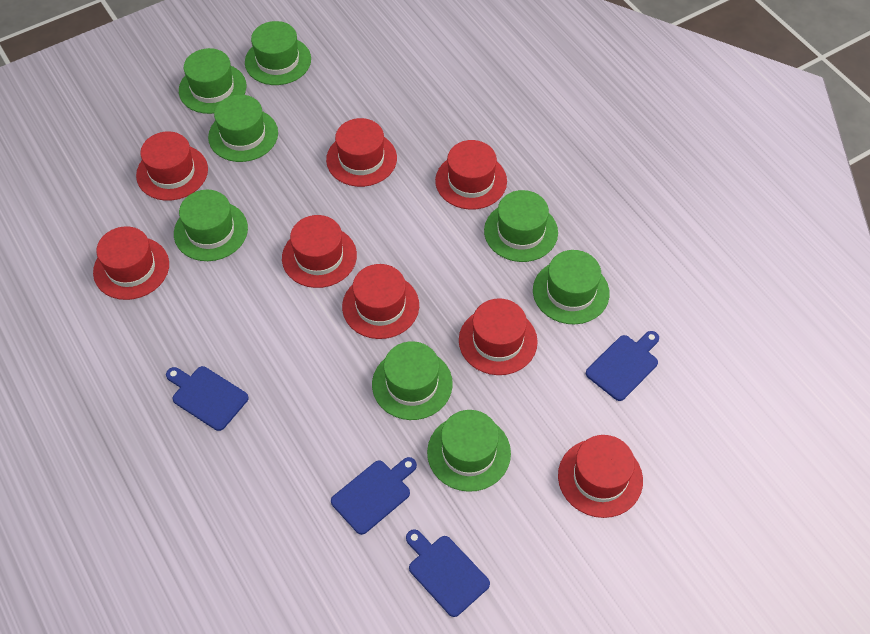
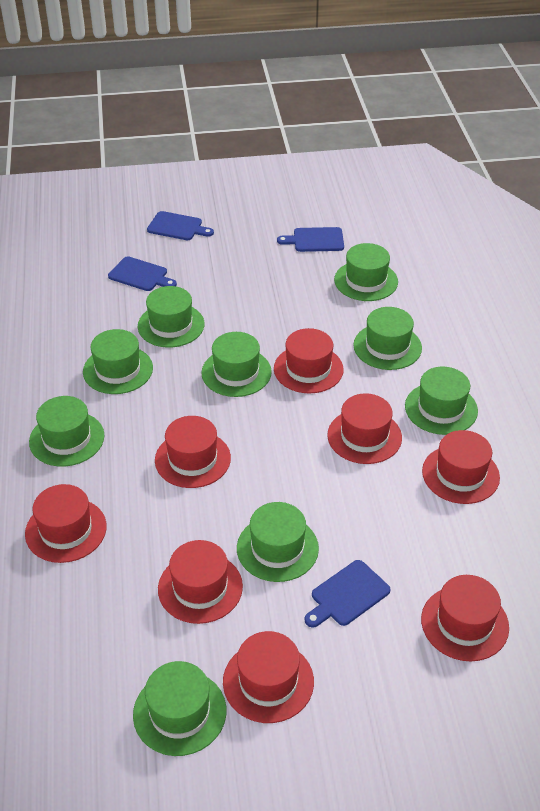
green hat: [174,190,248,261] [179,48,246,114] [208,95,278,162] [245,21,311,85] [372,341,453,420] [427,410,511,492] [484,190,558,262] [533,250,610,324] = 8 -> [29,396,105,467] [83,329,153,394] [133,661,226,756] [138,286,205,348] [201,332,272,397] [237,502,319,582] [334,243,398,301] [353,307,422,370] [405,367,478,435] = 9

